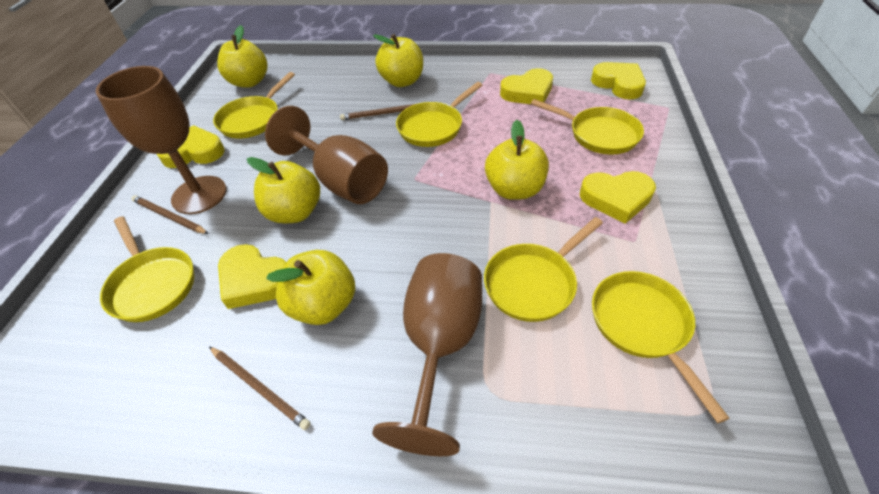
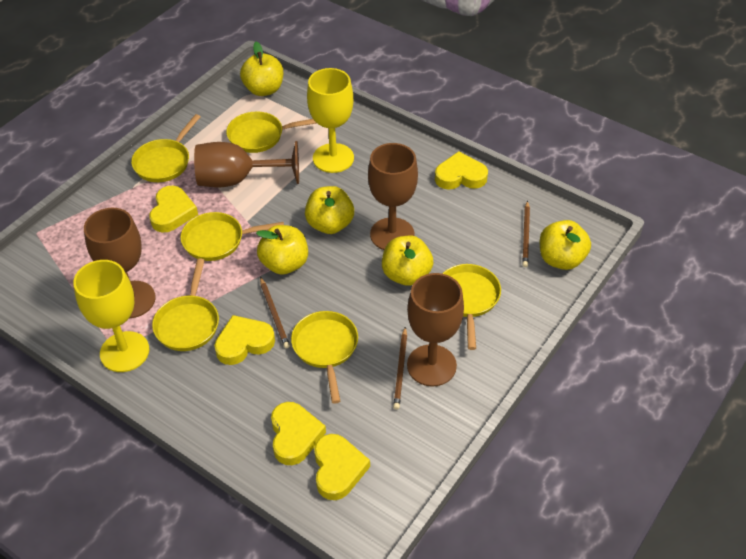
brown goblet: [96,66,227,214] [265,106,388,204] [372,253,482,456] = 3 -> [84,208,156,318] [194,141,299,187] [368,143,418,250] [407,273,464,387] = 4
yellow goblet: none = 0 -> [73,260,149,372] [307,68,354,173] = 2

